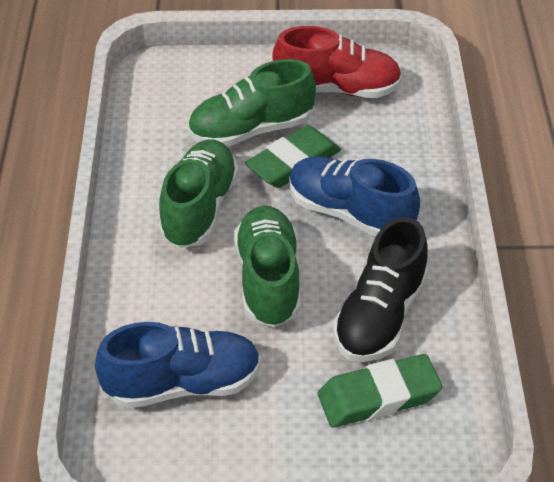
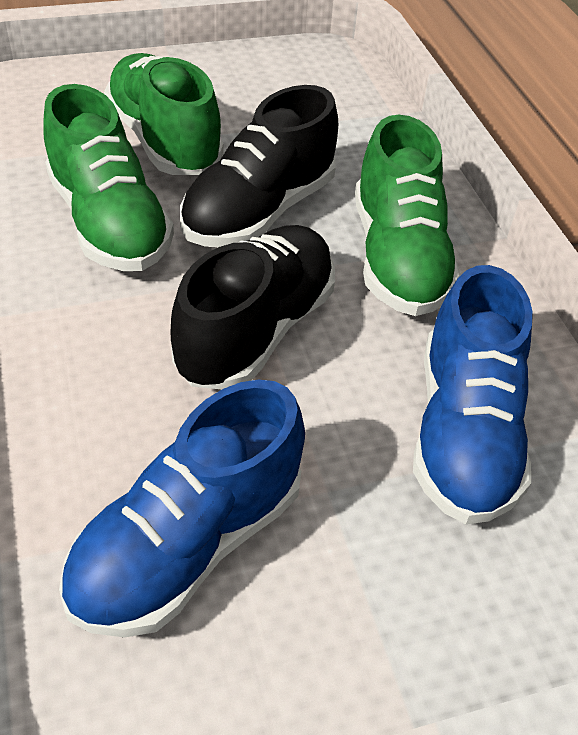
black shoe: [333,217,428,362] = 1 -> [171,225,335,390] [180,85,338,247] = 2
green eraser: [245,125,341,188] [318,354,442,427] = 2 -> none = 0
red shoe: [272,26,402,98] = 1 -> none = 0

